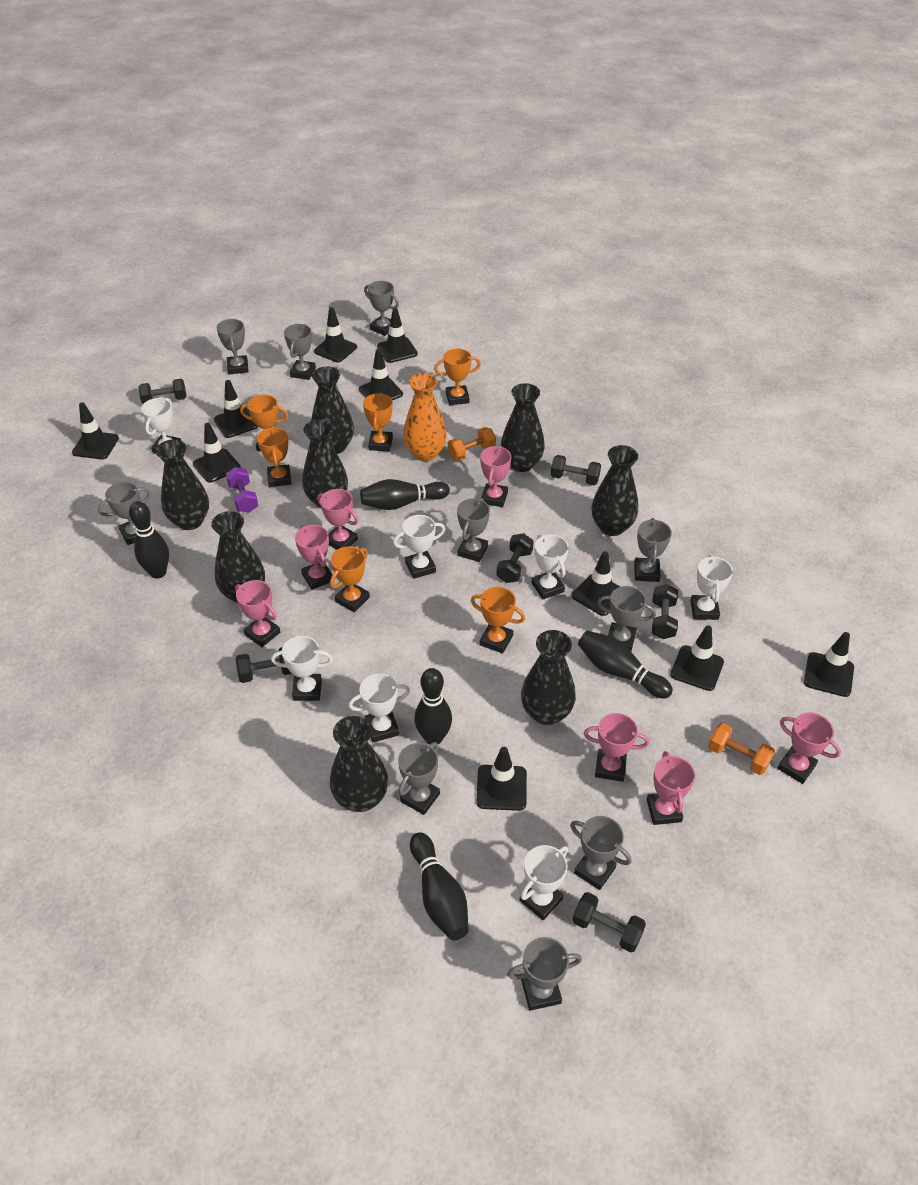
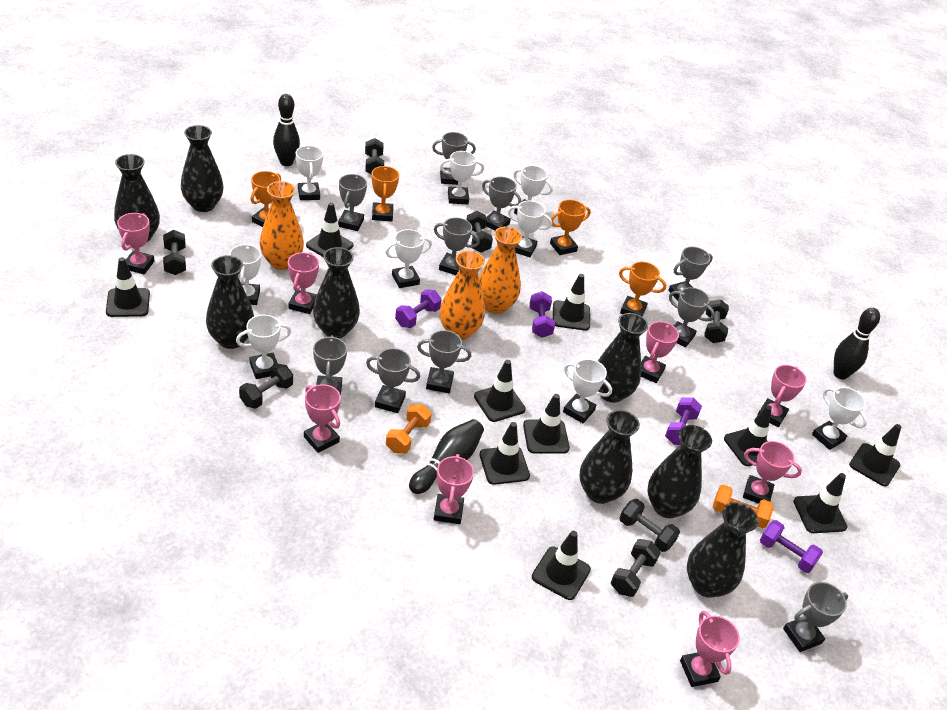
black bowling pin: [129,501,169,579] [360,479,450,510] [410,832,469,940] [414,668,452,745] [578,631,673,699] = 5 -> [273,94,300,166] [409,419,484,494] [834,308,880,380] = 3
black dumbbell: [138,379,186,404] [236,647,292,683] [496,533,534,583] [551,455,601,485] [573,892,646,953] [652,584,678,639] = 6 -> [163,230,186,275] [239,364,293,409] [365,138,384,175] [466,211,493,253] [611,539,661,597] [620,499,680,552] [704,299,729,343] = 7
orange trophy: [240,395,289,452] [257,427,291,487] [330,546,370,612] [363,393,393,452] [434,349,481,405] [471,587,525,654] = 6 -> [250,171,281,227] [372,166,399,221] [550,200,591,255] [619,262,666,316] = 4
orange vase: [403,373,447,461] = 1 -> [260,181,304,270] [440,251,485,340] [479,227,522,314] = 3
pink trophy: [235,580,280,647] [295,525,333,590] [317,489,358,550] [480,446,511,507] [584,713,649,782] [647,751,695,825] [777,712,841,784] = 7 -> [117,213,154,274] [288,252,319,314] [304,384,341,453] [434,454,474,524] [641,321,679,383] [680,610,740,687] [743,441,802,504] [757,365,807,427] = 8
purple dumbbell: [226,467,258,513] = 1 -> [395,289,441,328] [529,291,555,338] [665,397,702,445] [760,520,823,573] = 4
white trophy: [141,398,181,454] [271,636,333,701] [348,674,410,742] [393,515,445,579] [520,845,568,920] [532,534,569,599] [690,555,733,620] = 7 -> [229,244,261,305] [236,315,291,379] [296,145,323,200] [385,229,432,288] [440,151,484,204] [508,201,552,257] [513,165,553,214] [563,359,612,423] [812,387,867,450] = 9

